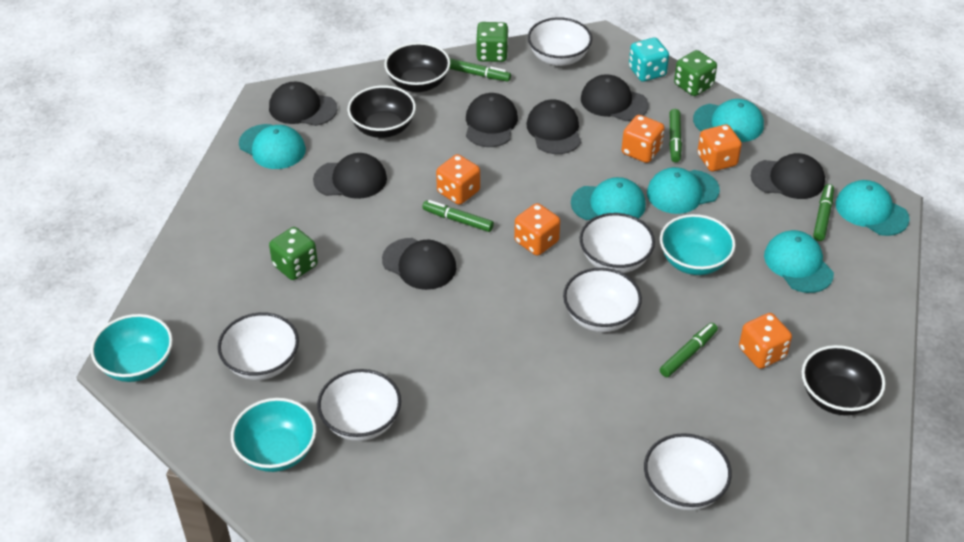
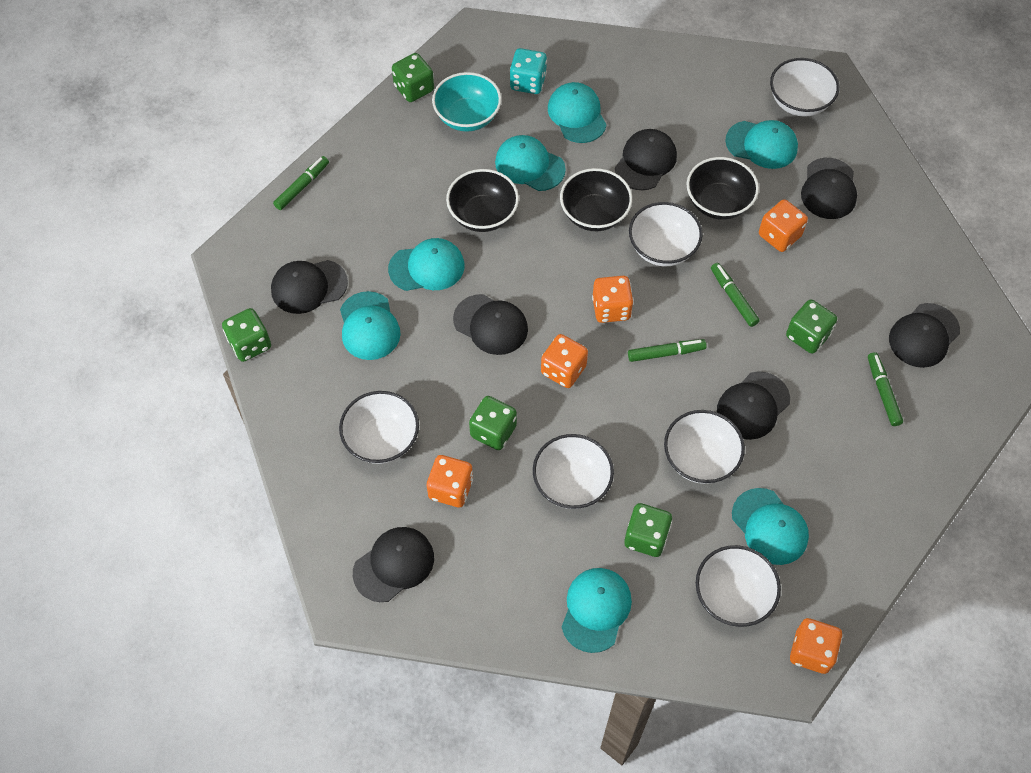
green dice: [269,227,318,280] [476,22,509,62] [674,50,717,96] = 3 -> [222,308,271,362] [392,53,434,102] [469,396,517,450] [624,503,672,557] [786,299,837,354] = 5
green marker: [422,200,494,232] [449,58,511,81] [660,323,718,377] [669,109,682,162] [813,184,834,241] = 5 -> [273,156,329,210] [628,339,707,362] [711,263,760,327] [868,352,903,426] = 4
turquoise bowl: [91,314,173,382] [231,398,316,472] [660,214,736,275] = 3 -> [432,72,502,132] = 1
turquoise cap: [239,124,306,169] [571,177,646,220] [647,167,720,214] [693,99,764,142] [764,230,834,293] [836,180,910,236] = 6 -> [340,291,401,360] [388,238,465,291] [495,135,566,191] [548,82,607,143] [561,568,632,653] [725,120,798,169] [732,488,809,565] = 7

